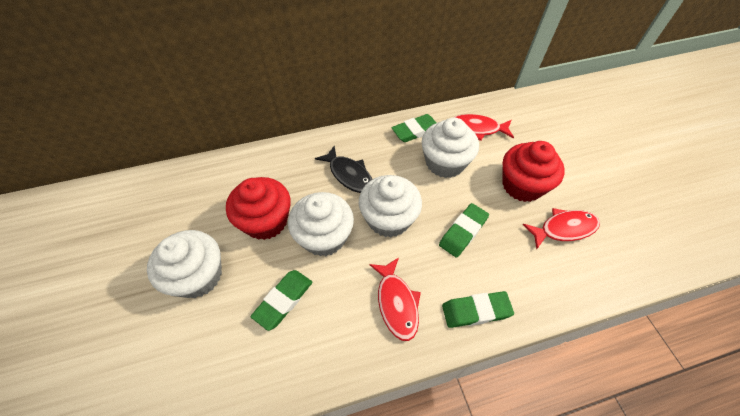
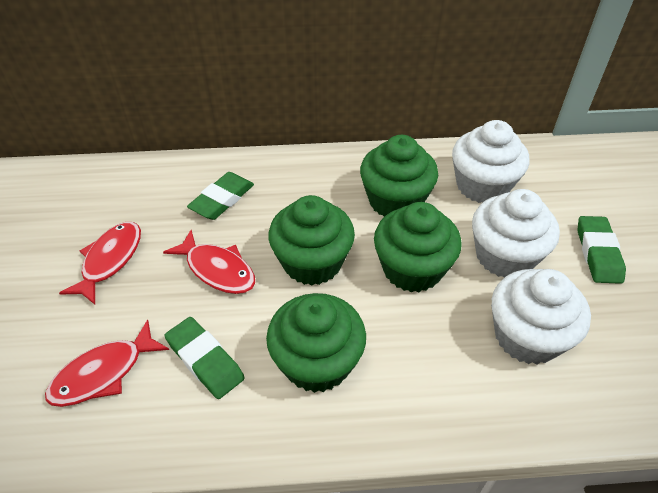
black fish: [315,145,372,193] = 1 -> none = 0
green cupcake: none = 0 -> [266,293,366,393] [269,195,355,286] [360,135,438,217] [374,202,461,292] = 4
green eraser: [251,270,313,331] [391,114,436,142] [439,203,489,258] [442,291,514,328] = 4 -> [165,317,245,399] [187,172,254,220] [578,216,626,284] = 3
red cupcake: [226,177,291,240] [502,141,565,202] = 2 -> none = 0
white cupcake: [147,230,222,298] [288,192,354,256] [359,175,422,238] [422,118,479,178] = 4 -> [452,120,529,203] [472,189,560,278] [491,269,591,365] = 3

